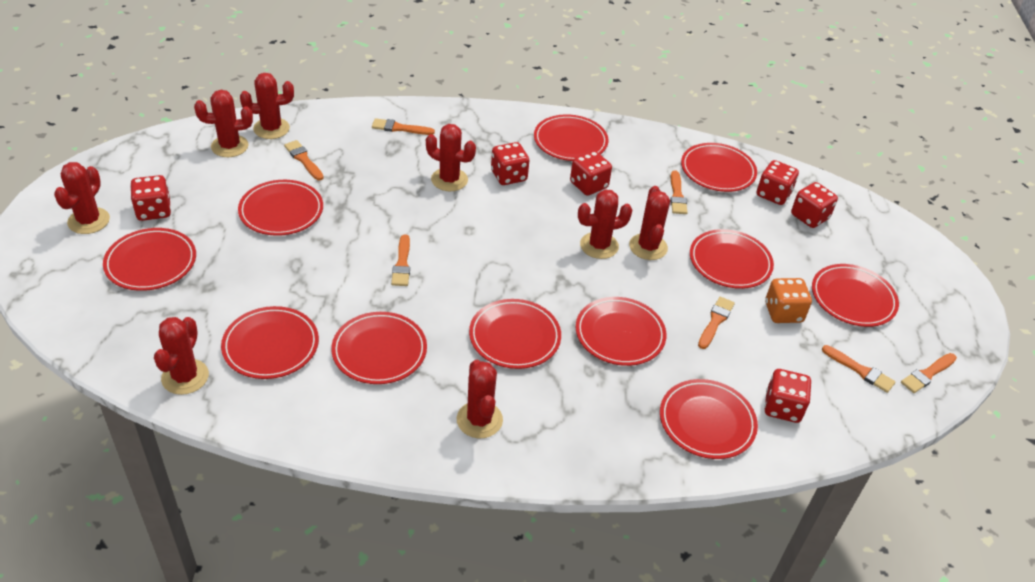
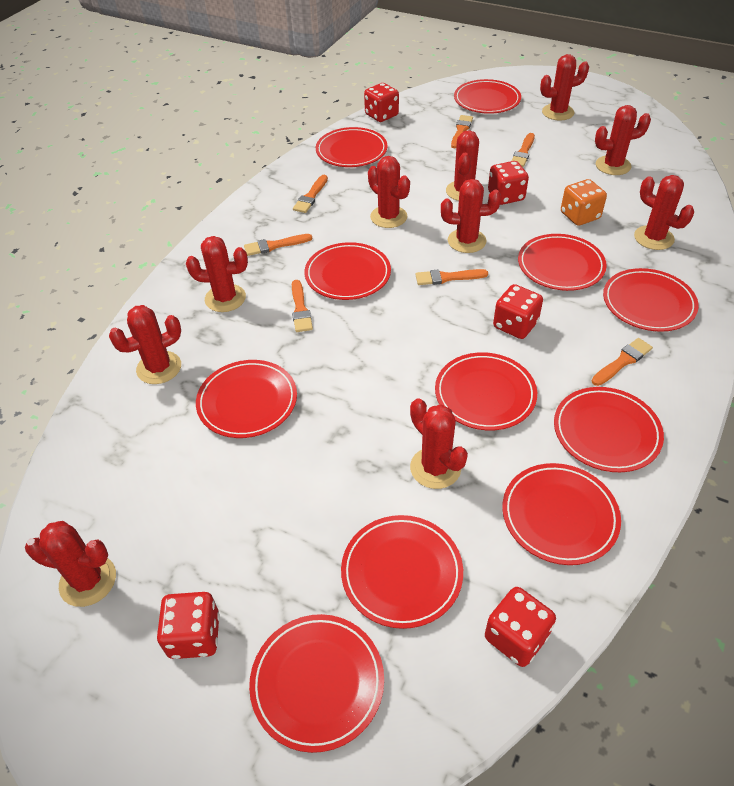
red cactus: [54,162,110,234] [154,317,209,395] [194,90,253,157] [240,73,294,139] [426,124,476,191] [457,360,503,438] [578,189,632,259] [629,186,670,260] = 8 -> [25,521,116,607] [109,305,181,384] [186,236,248,312] [368,156,410,228] [410,398,468,489] [441,179,501,253] [446,130,479,201] [540,54,589,121] [595,105,651,175] [634,175,694,250] = 10
red dice: [130,175,171,221] [491,142,529,185] [570,151,612,196] [757,160,799,205] [764,369,811,423] [791,182,838,228] = 6 -> [157,592,220,659] [364,83,399,122] [485,587,556,667] [488,161,529,205] [493,284,543,339] = 5

